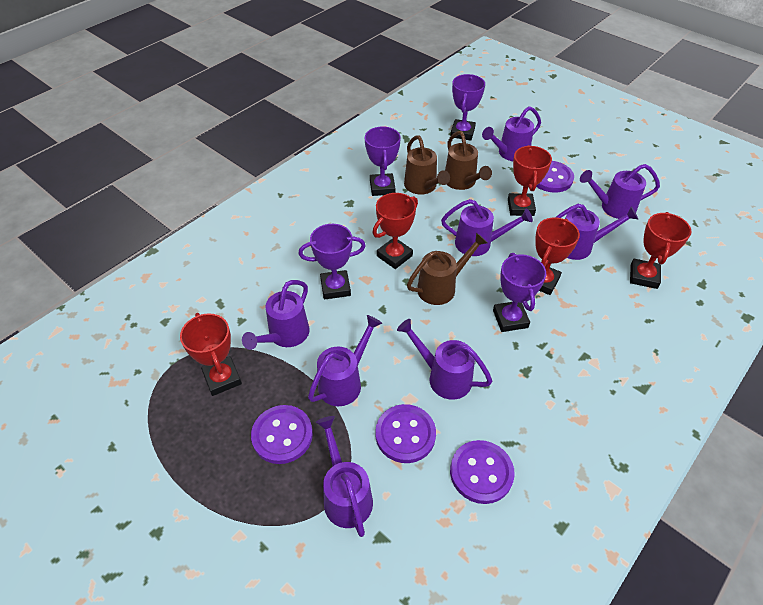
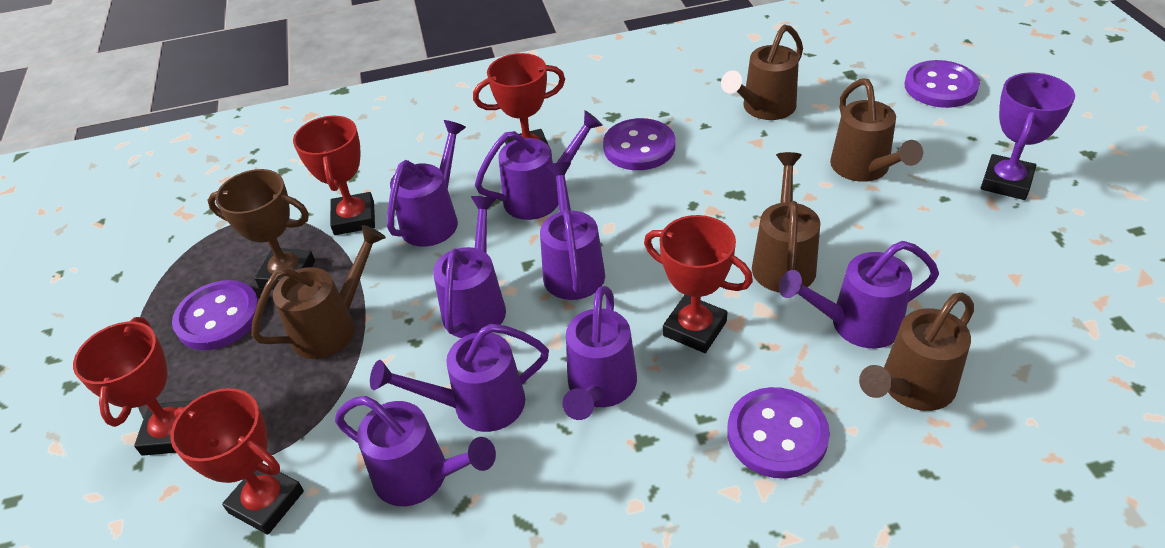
brown trophy: none = 0 -> [207,169,315,289] = 1
brown watering can: [404,135,450,195] [407,233,488,305] [445,131,492,190] = 3 -> [251,225,386,359] [721,24,803,120] [752,152,820,292] [830,79,923,182] [859,292,974,411] = 5
purple trophy: [299,224,366,300] [365,126,401,196] [450,74,485,141] [493,253,546,332] = 4 -> [981,73,1075,200] = 1

